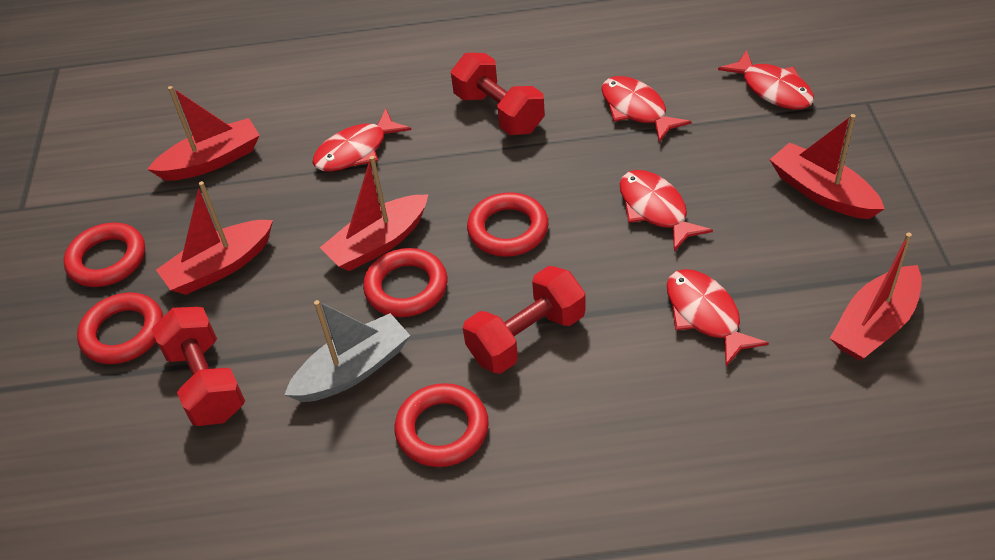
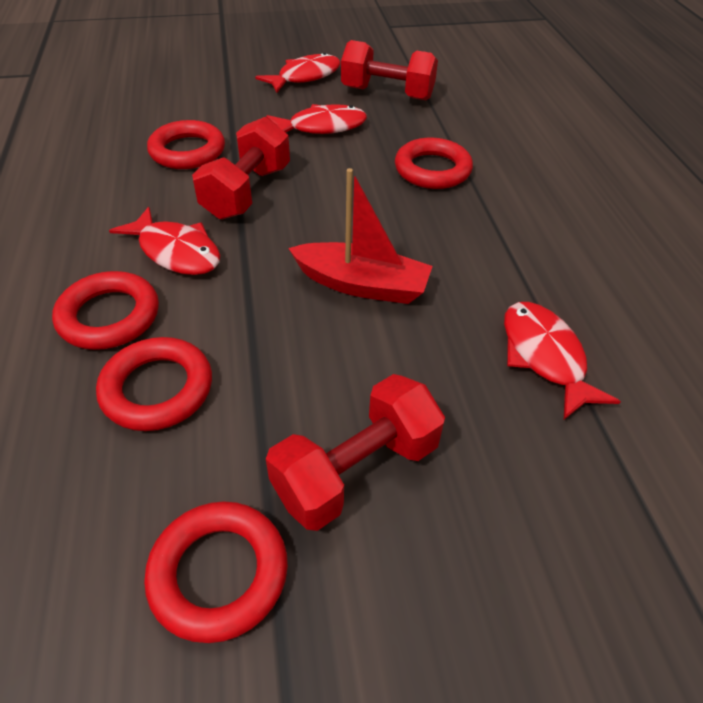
grey boat: [285,300,410,402] = 1 -> none = 0
red boat: [147,86,260,181] [156,181,273,295] [320,156,429,271] [769,114,885,219] [830,233,922,361] = 5 -> [288,168,433,304] = 1
red fish: [312,109,411,172] [601,76,692,142] [620,170,713,252] [667,269,769,366] [718,50,814,110] = 5 -> [109,207,220,275] [255,53,340,93] [266,104,367,134] [504,302,621,420] = 4

